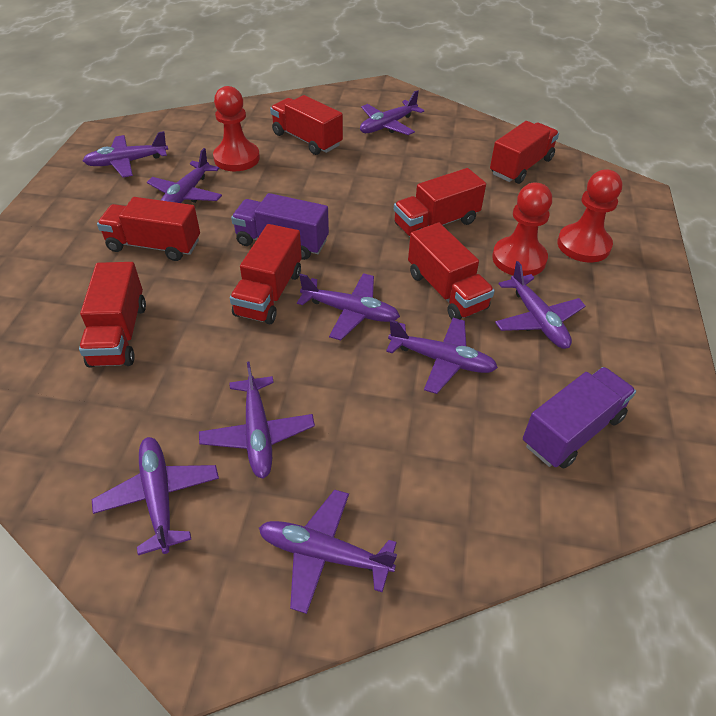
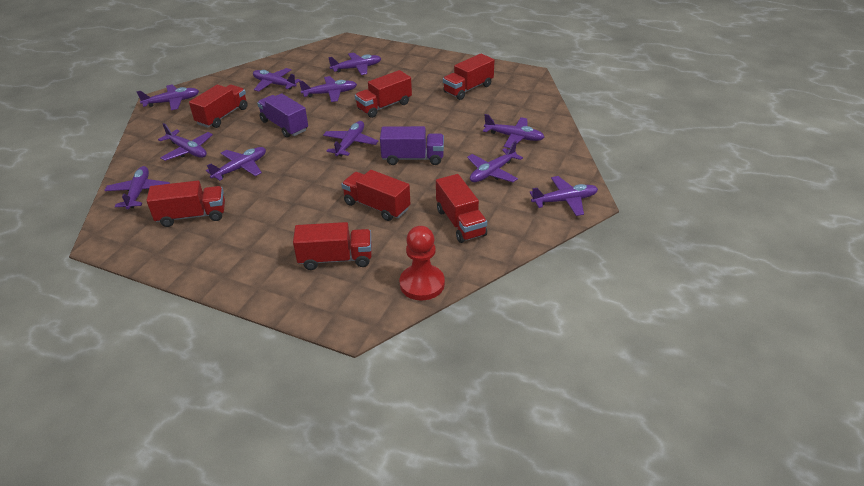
purple plane: [83,131,168,177] [92,437,219,555] [147,148,222,203] [199,361,315,478] [259,489,397,614] [297,273,400,340] [360,90,424,135] [386,318,498,394] [495,261,586,349] = 9 -> [104,166,170,210] [137,84,199,110] [158,123,213,161] [206,147,266,181] [253,68,301,91] [299,76,357,102] [323,121,378,156] [328,52,381,75] [467,141,523,182] [483,114,544,148] [529,176,598,216] = 11
red pawn: [213,86,260,171] [492,183,552,276] [557,170,622,262] = 3 -> [400,226,445,300] = 1

